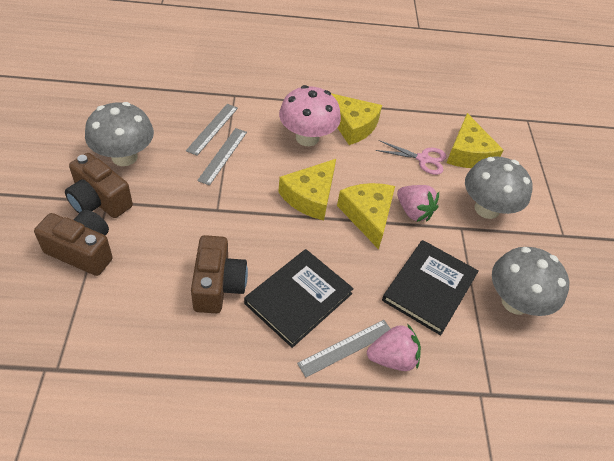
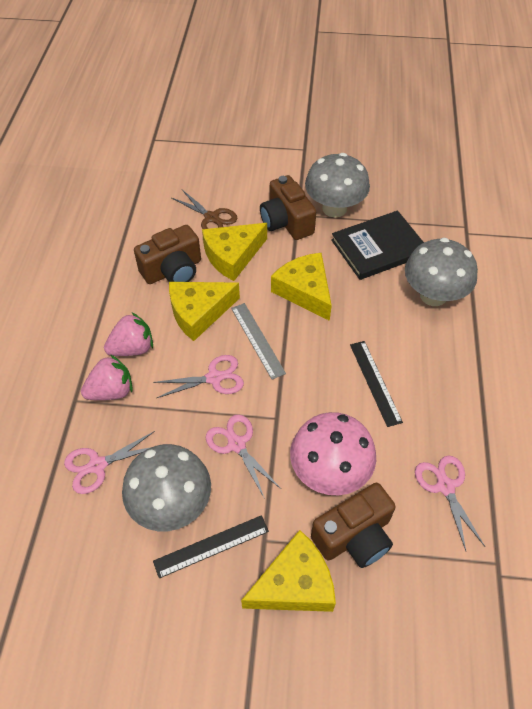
black book: [244,249,354,348] [382,240,479,335] = 2 -> [331,210,424,280] = 1
black ruler: none = 0 -> [153,515,269,579] [350,341,403,427] = 2
brown scissors: none = 0 -> [172,190,238,229] = 1
grey ruler: [186,104,238,156] [197,128,247,186] [297,320,390,378] = 3 -> [231,303,286,379] = 1
pink scissors: [375,140,446,175] = 1 -> [64,431,155,494] [153,355,244,398] [206,414,281,499] [415,455,485,551] = 4

